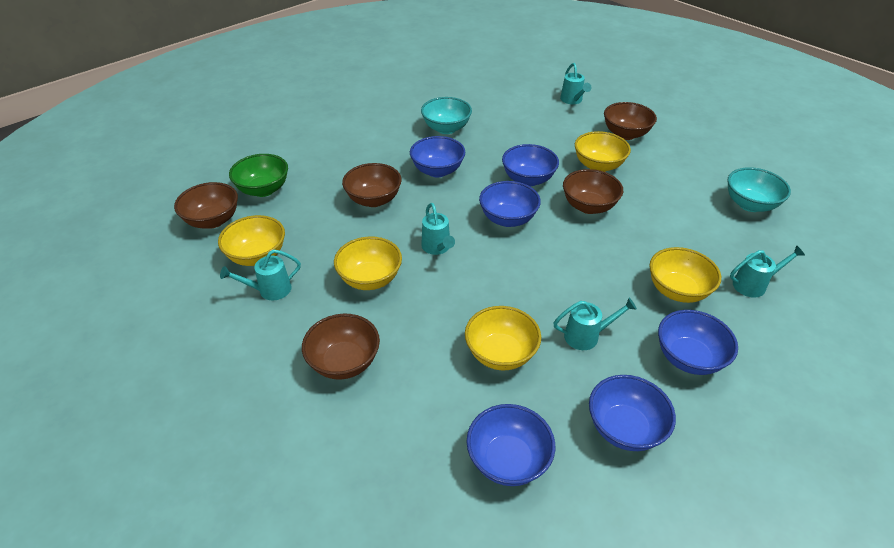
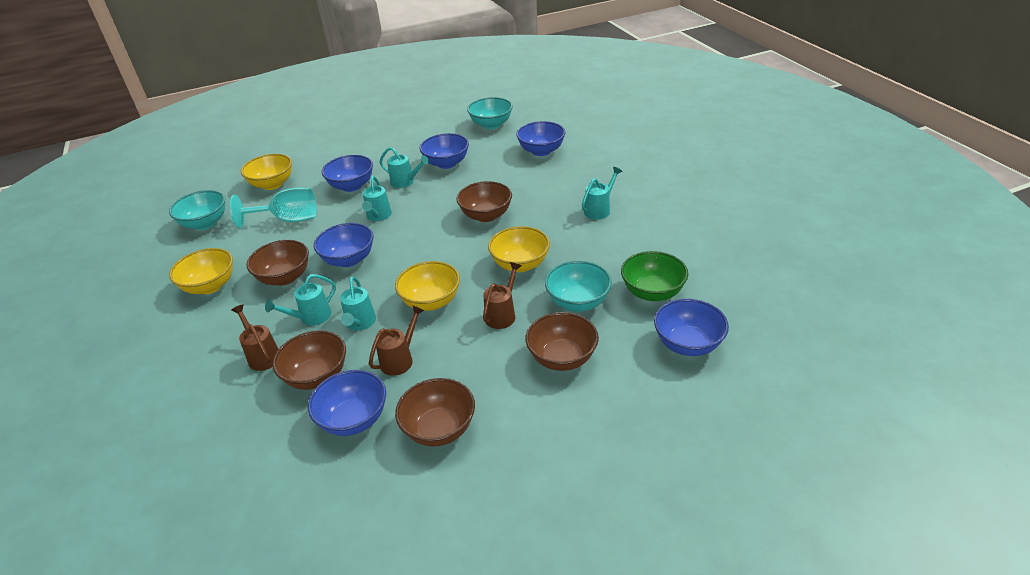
brown watering can: none = 0 -> [231,304,278,371] [369,305,424,376] [483,262,521,329] = 3
turquoise bowl: [421,97,472,134] [727,167,791,212] = 2 -> [169,190,225,230] [467,97,513,129] [545,261,612,312] = 3
turquoise goblet: none = 0 -> [230,188,317,228] = 1
yellow bowl: [218,215,285,266] [334,236,402,290] [465,306,541,370] [575,131,631,172] [650,247,721,303] = 5 -> [169,248,233,294] [241,154,292,190] [395,261,460,311] [488,226,550,272] = 4

